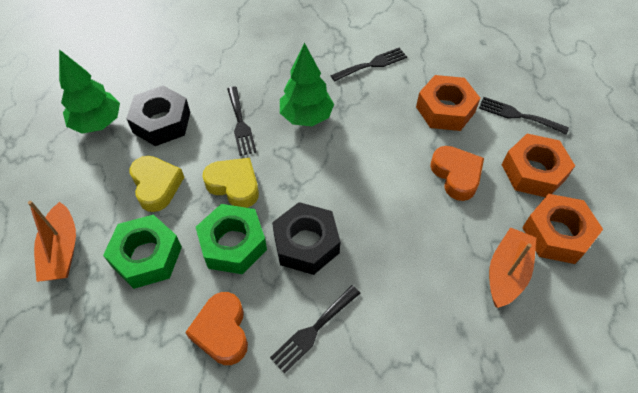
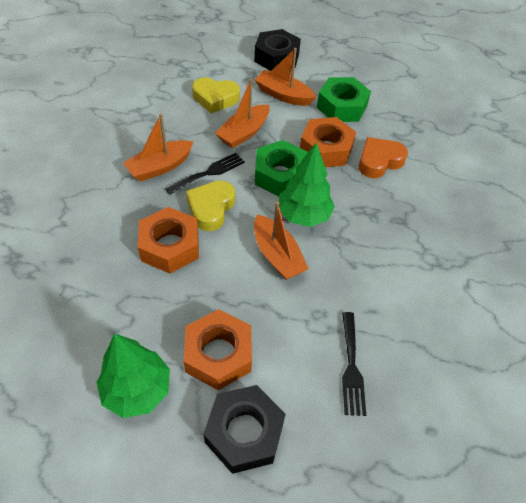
black fork: [227,86,256,156] [270,285,361,374] [330,48,407,82] [479,97,569,135] = 4 -> [165,153,245,195] [342,312,366,416] = 2
orange boat: [28,201,76,282] [489,227,536,308] = 2 -> [123,114,193,181] [215,79,270,148] [254,48,316,106] [254,202,309,280] = 4
orange heart: [185,292,248,365] [430,146,484,201] = 2 -> [359,137,408,178] = 1

